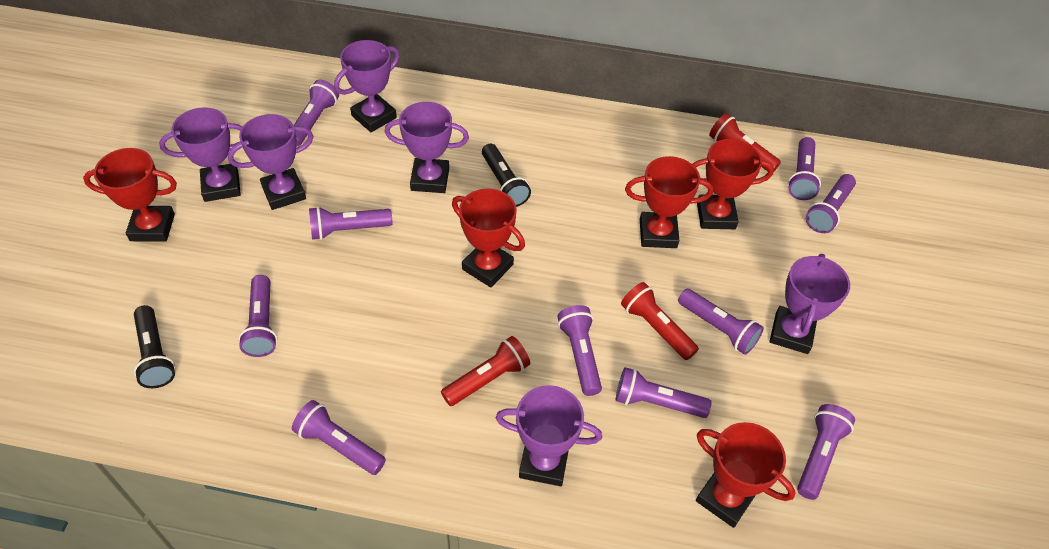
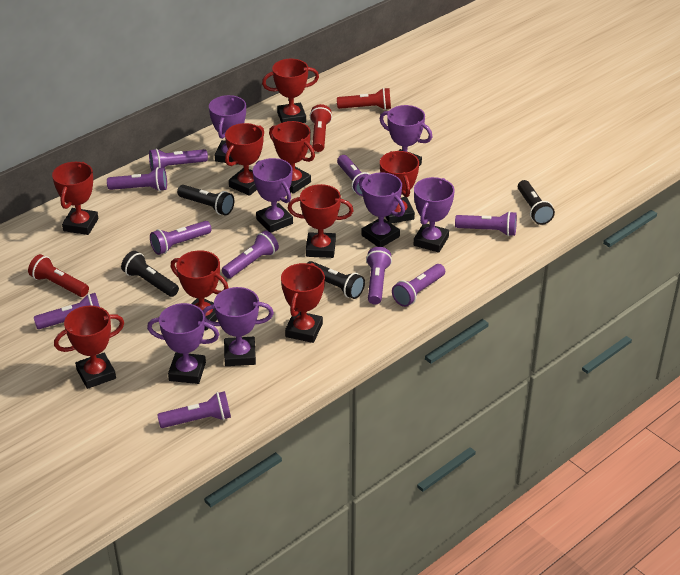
black flashlight: [134,305,175,388] [482,144,531,207] = 2 -> [121,251,179,297] [177,185,234,215] [307,261,365,299] [518,180,555,225] = 4
purple trophy: [159,107,243,202] [228,114,313,210] [334,40,400,132] [385,102,469,193] [496,385,602,486] [770,254,850,354] = 6 -> [147,303,219,384] [203,287,274,366] [209,95,246,165] [253,158,293,233] [359,172,405,247] [380,105,432,166] [414,177,455,253] = 7
red trophy: [83,148,177,242] [452,188,525,287] [625,156,713,248] [693,139,774,229] [696,422,796,528] = 5 -> [52,162,98,235] [54,306,124,389] [171,250,229,331] [225,123,264,196] [262,59,319,123] [269,121,315,194] [281,263,325,343] [288,184,353,258] [380,151,419,223] = 9

